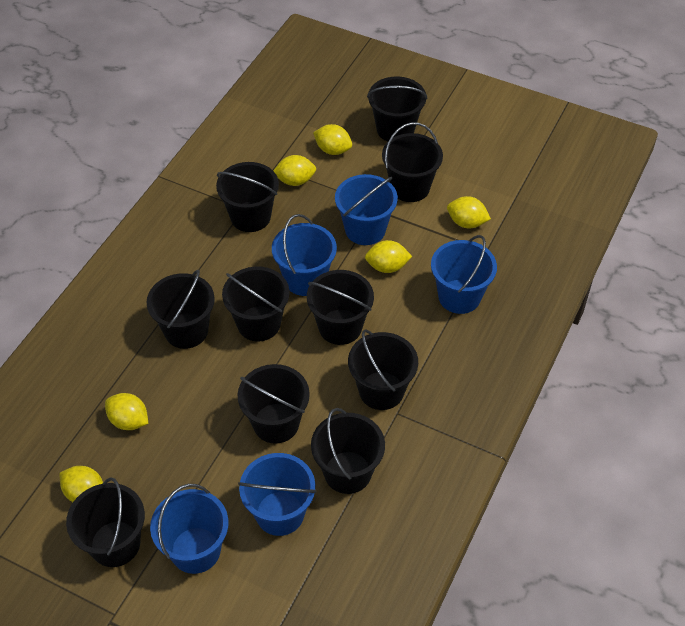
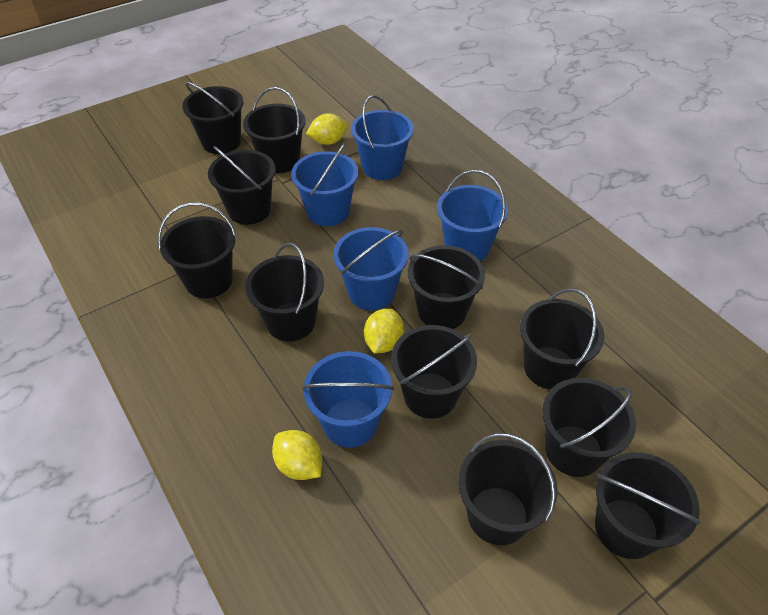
black bucket: [66,477,145,567] [147,270,215,349] [216,162,279,232] [222,267,290,341] [238,364,310,444] [307,270,374,345] [311,408,385,494] [348,329,418,410] [367,76,427,142] [382,122,443,202] = 10 -> [158,202,237,298] [182,82,244,154] [208,146,276,225] [243,87,306,173] [245,243,324,341] [391,325,477,419] [408,245,485,329] [458,433,558,545] [520,288,605,389] [542,378,636,477] [595,452,701,559] = 11
yellow lemon: [59,466,103,502] [105,393,148,430] [273,155,316,186] [313,124,352,155] [365,240,412,273] [447,196,491,228] = 6 -> [272,430,322,480] [306,113,348,145] [364,308,404,354] = 3

